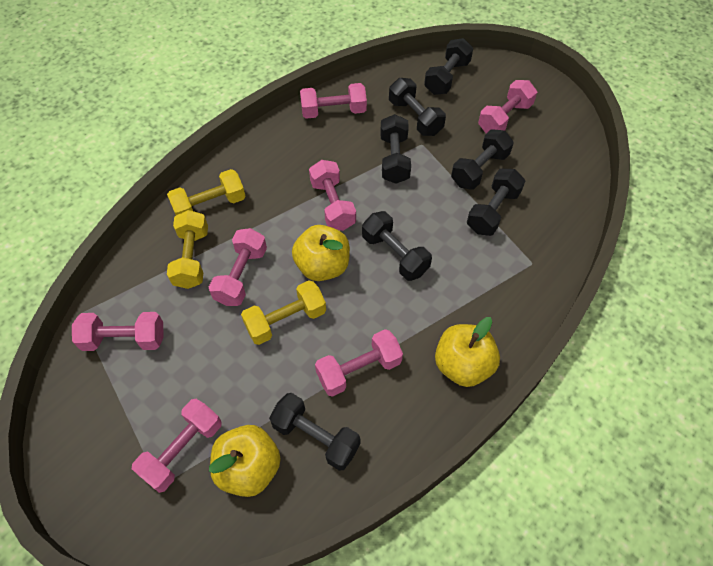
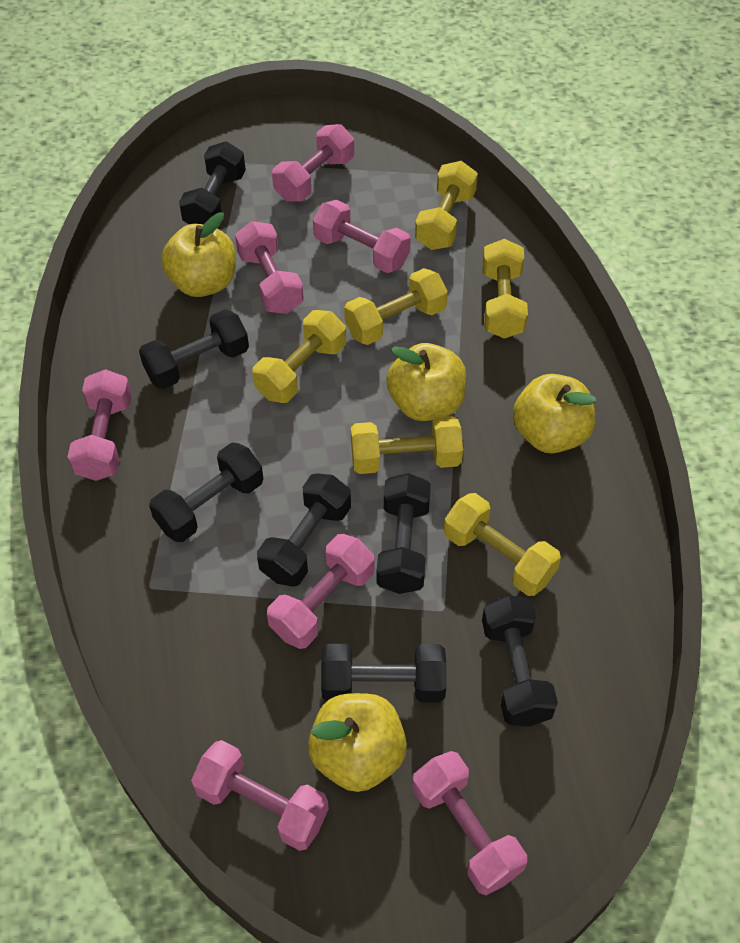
yellow apple: [209,425,281,497] [292,225,350,281] [435,317,500,387] = 3 -> [161,212,236,297] [308,693,407,792] [386,343,466,421] [513,374,597,453] = 4
yellow dumbbell: [167,169,246,215] [167,210,208,289] [241,280,326,345] = 3 -> [252,310,346,403] [344,268,448,345] [351,416,463,474] [415,161,478,250] [444,493,561,596] [482,239,528,339] = 6

